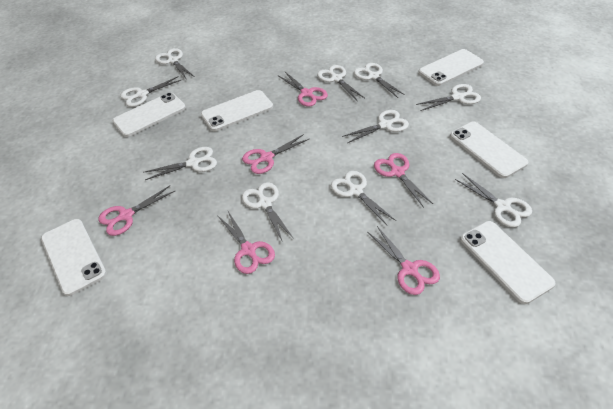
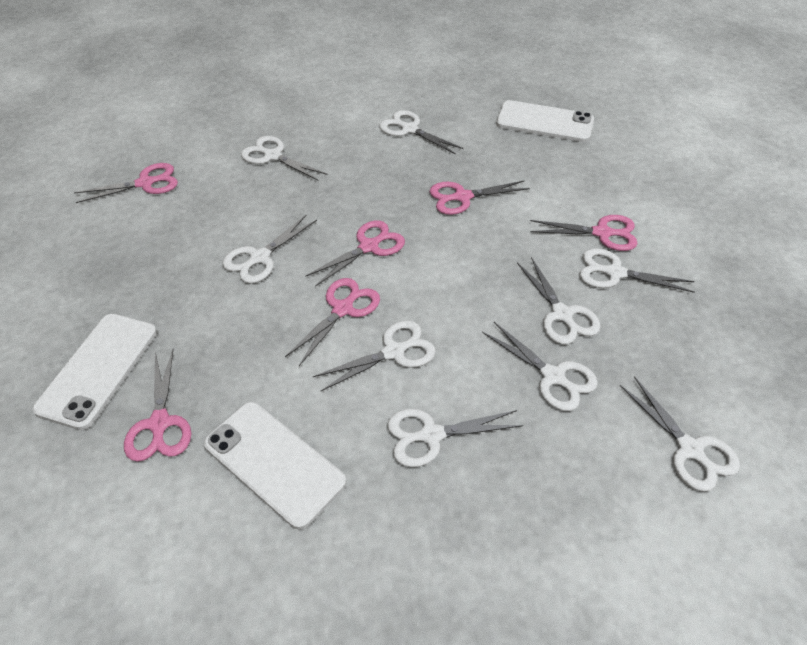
white phone: [41,219,107,296] [113,92,186,137] [201,90,273,131] [419,49,484,86] [450,121,528,178] [460,221,555,304] = 6 -> [33,314,157,430] [204,402,346,529] [496,100,594,142] = 3
white scissors: [120,76,181,107] [143,147,217,180] [155,48,195,78] [242,182,294,242] [317,65,364,100] [331,171,396,225] [342,110,409,143] [354,63,405,98] [416,84,481,111] [455,173,532,227] = 10 -> [222,214,317,283] [241,136,327,181] [313,320,436,391] [379,110,464,154] [387,409,523,467] [482,322,598,411] [517,257,601,344] [579,248,695,293] [620,376,740,492] = 9

